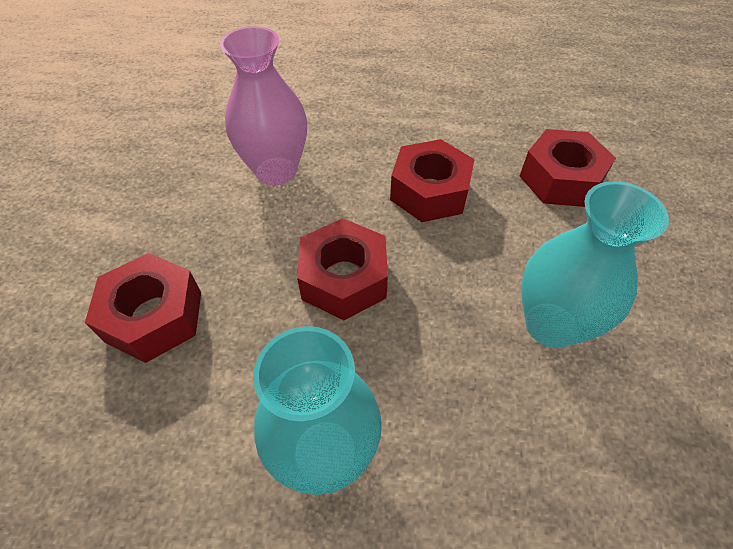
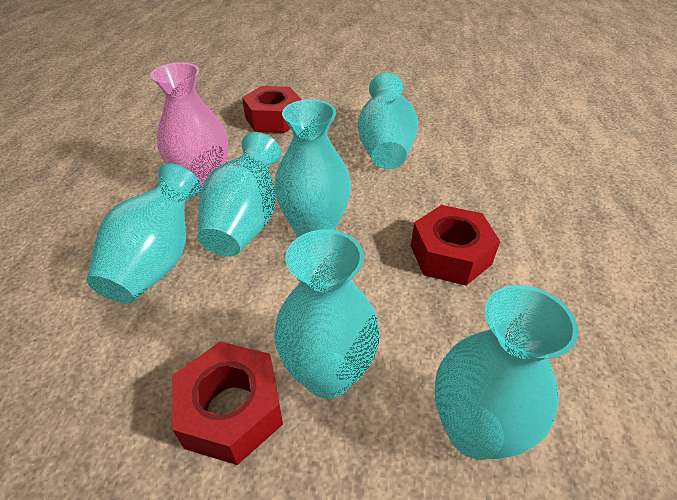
red nut: [85,253,201,363] [297,218,388,320] [390,139,475,222] [520,129,616,207] = 4 -> [172,342,283,465] [242,86,301,133] [411,205,500,286] = 3
turquoise vase: [253,326,382,495] [521,181,669,348] = 2 -> [86,163,202,304] [198,132,282,257] [274,99,351,237] [274,230,380,399] [358,73,418,169] [435,285,578,460] = 6

